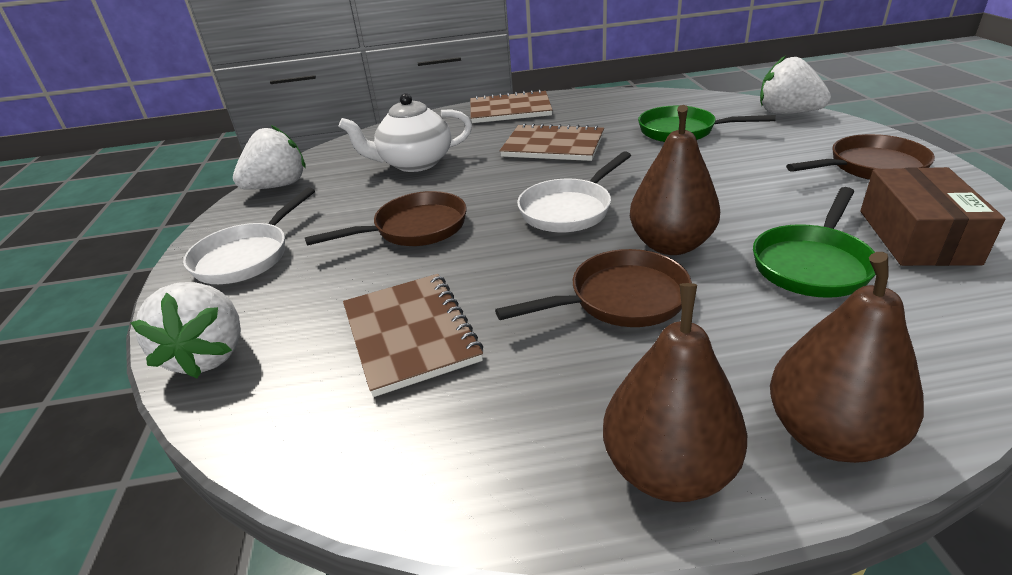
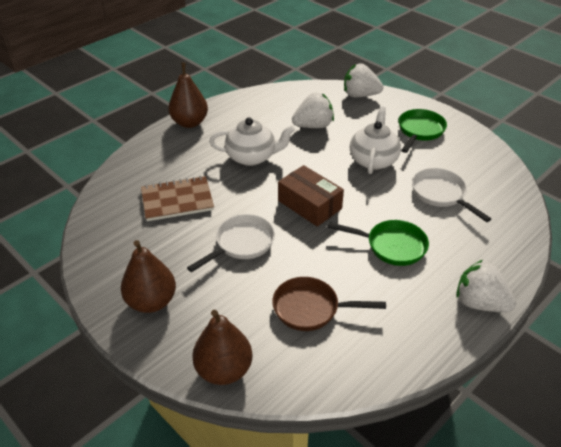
brown notebook: [343,274,483,397] [470,89,552,123] [500,123,604,161] = 3 -> [141,176,214,221] = 1
brown pan: [305,191,467,246] [495,249,692,327] [786,134,935,180] = 3 -> [272,277,386,331] = 1
white teapot: [339,93,472,172] = 1 -> [209,117,295,166] [350,107,401,174] = 2

